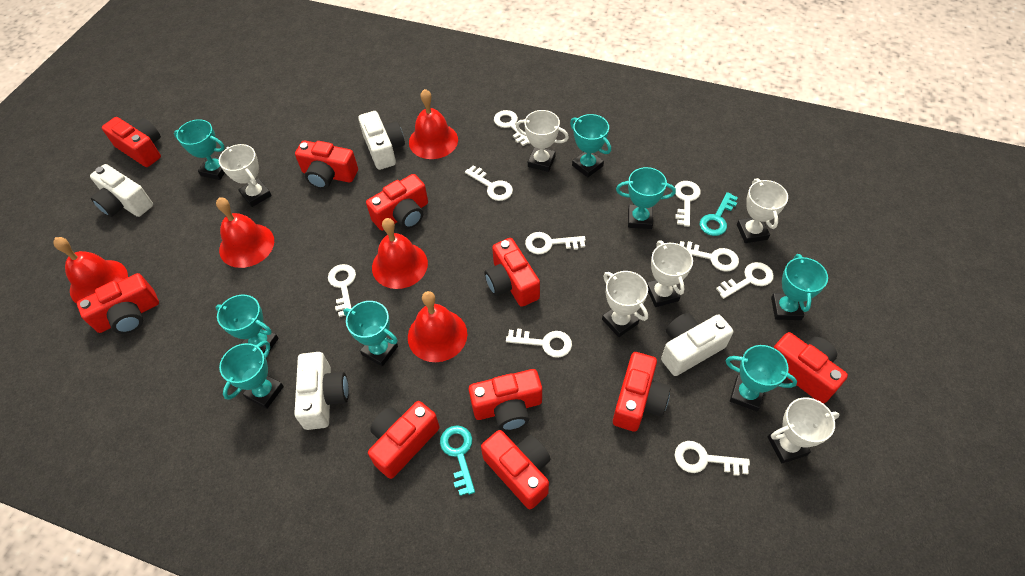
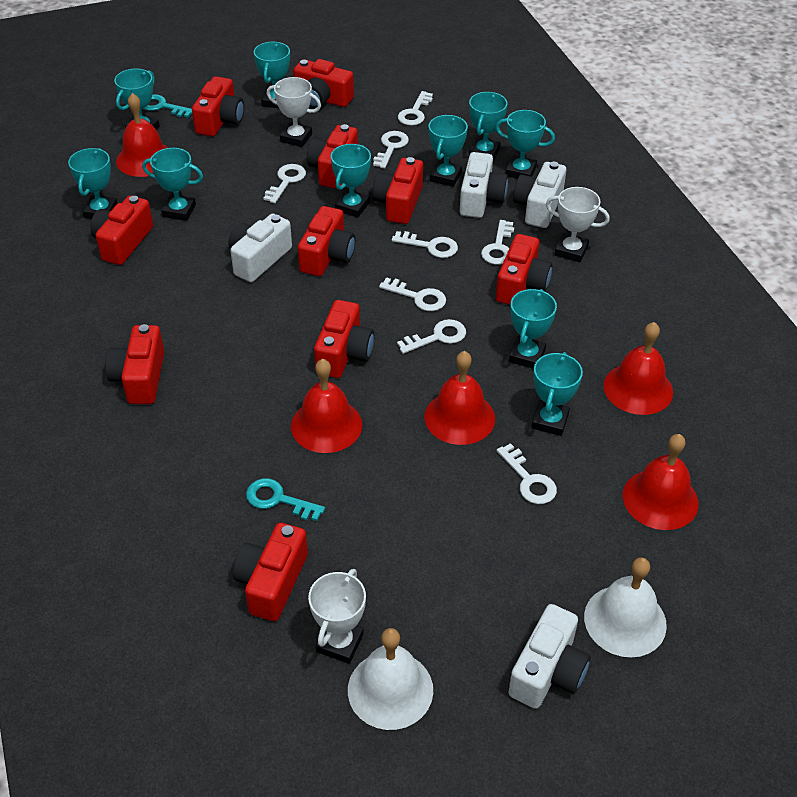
turquoise trophy: [174,119,225,180] [216,294,279,353] [219,341,284,409] [343,301,398,367] [570,114,611,177] [616,167,676,229] [725,345,797,411] [771,254,828,320] = 8 -> [68,148,117,219] [114,69,160,129] [142,148,203,221] [254,42,290,108] [331,144,371,218] [429,115,468,187] [469,92,508,161] [495,110,555,179] [509,289,557,369] [531,352,583,436] = 10
white bell: none = 0 -> [348,628,433,730] [584,558,667,657] = 2
white key: [328,264,356,317] [465,166,513,201] [494,110,530,146] [506,329,572,358] [525,232,586,254] [675,181,701,227] [675,441,750,476] [680,241,739,272] [716,262,774,299] = 9 -> [264,164,306,203] [373,131,409,169] [379,277,446,311] [392,231,458,258] [397,319,466,354] [398,91,433,126] [481,220,514,265] [497,443,557,504] = 8
white trophy: [219,144,272,207] [516,110,569,172] [602,271,648,337] [647,240,693,307] [737,178,788,243] [768,397,840,463] = 6 -> [267,77,321,147] [308,569,366,664] [546,187,610,262] = 3

